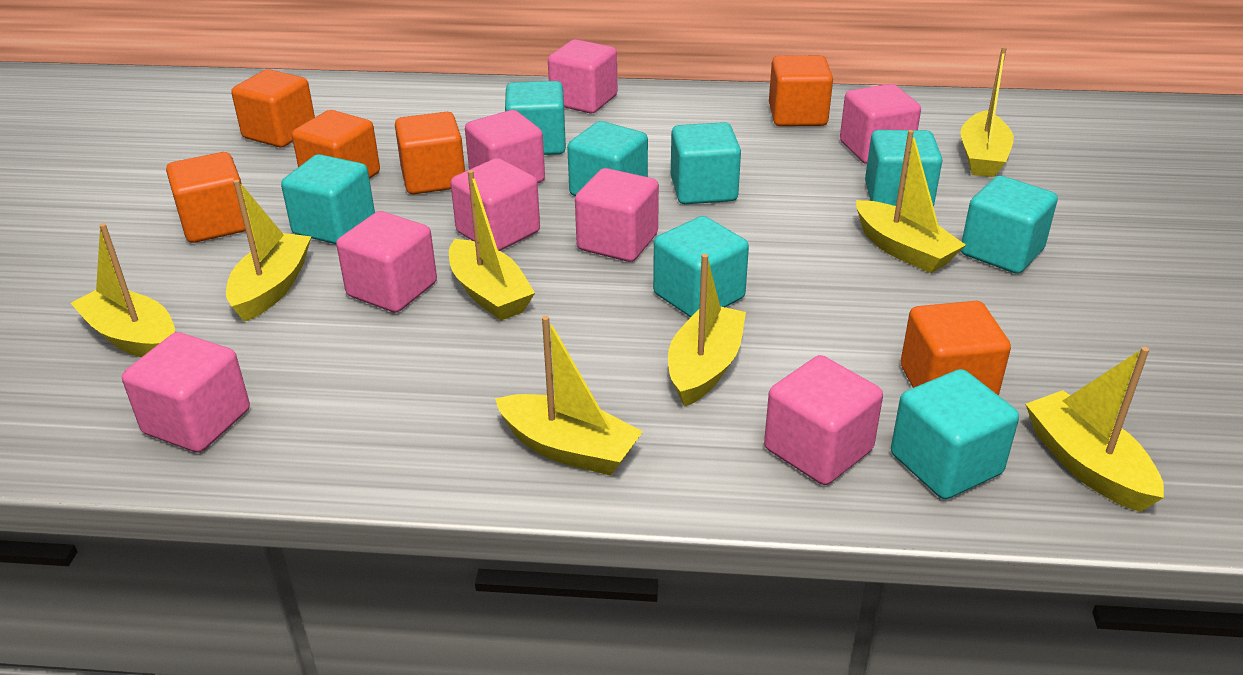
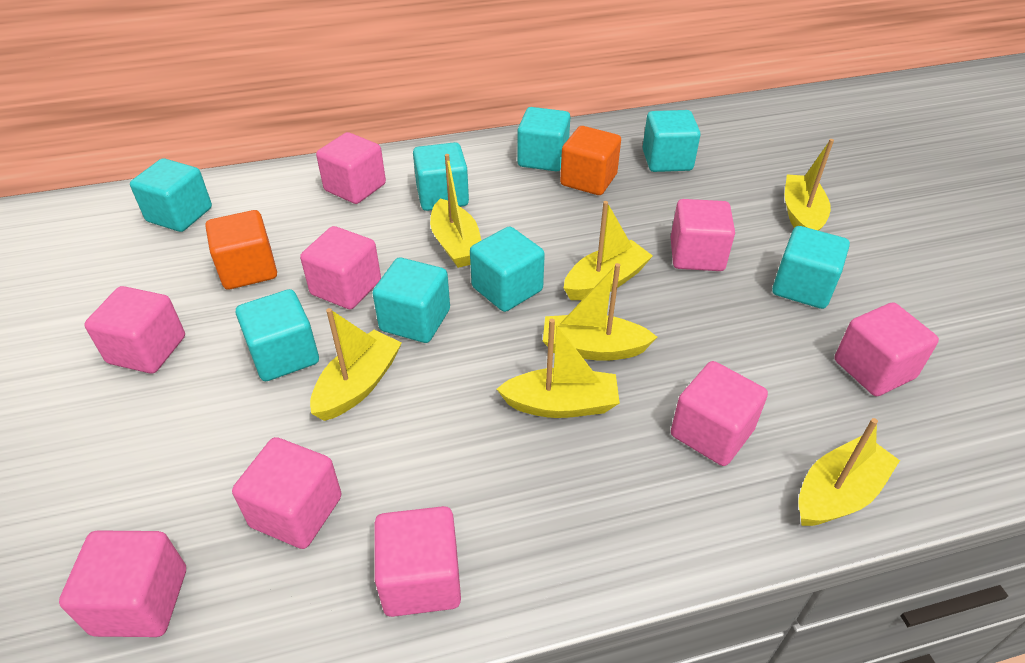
orange cube: [166,152,246,243] [231,69,315,147] [292,110,380,179] [395,112,465,194] [769,55,833,126] [901,301,1011,396] = 6 -> [205,210,277,290] [560,126,621,195] = 2
pink cube: [122,332,250,453] [336,211,437,313] [451,158,540,251] [465,110,545,183] [548,39,617,113] [575,168,659,262] [764,355,883,485] [840,84,921,164] = 8 -> [59,530,186,637] [84,286,185,373] [232,437,342,549] [300,226,381,310] [316,132,386,204] [374,506,461,617] [671,199,735,271] [671,361,768,466] [835,302,939,396] = 9
yellow boat: [70,223,175,357] [226,180,311,322] [449,170,535,321] [495,316,643,476] [668,254,746,407] [856,130,966,273] [960,46,1014,177] [1025,347,1164,512] = 8 -> [310,308,402,421] [430,154,481,268] [497,319,620,418] [543,263,657,361] [564,201,653,300] [785,139,834,231] [798,418,900,526] = 7

